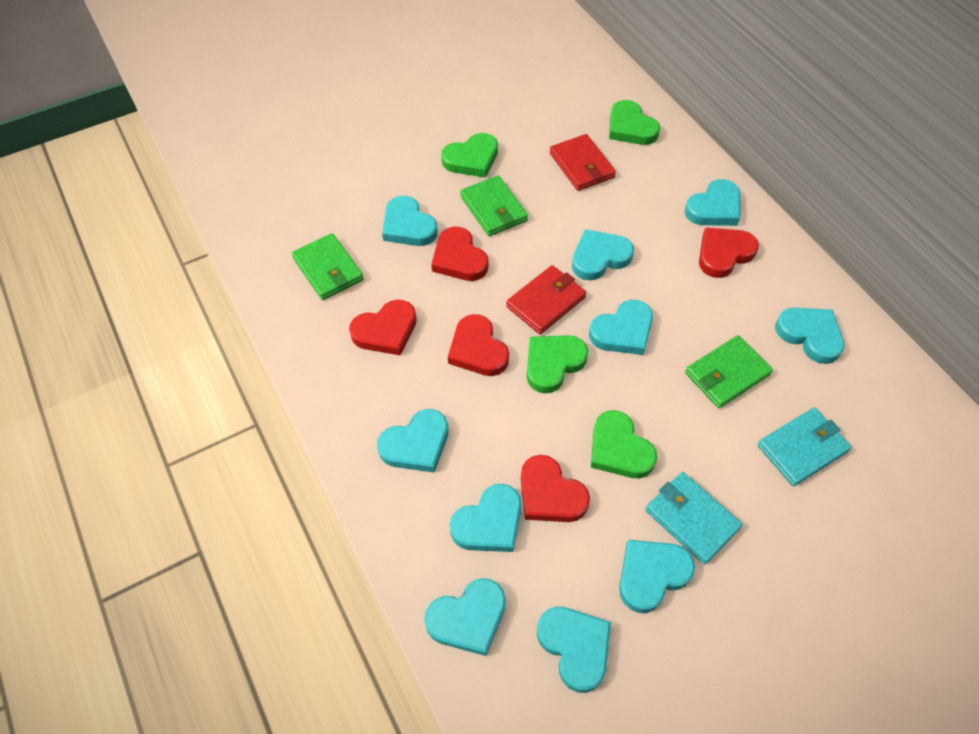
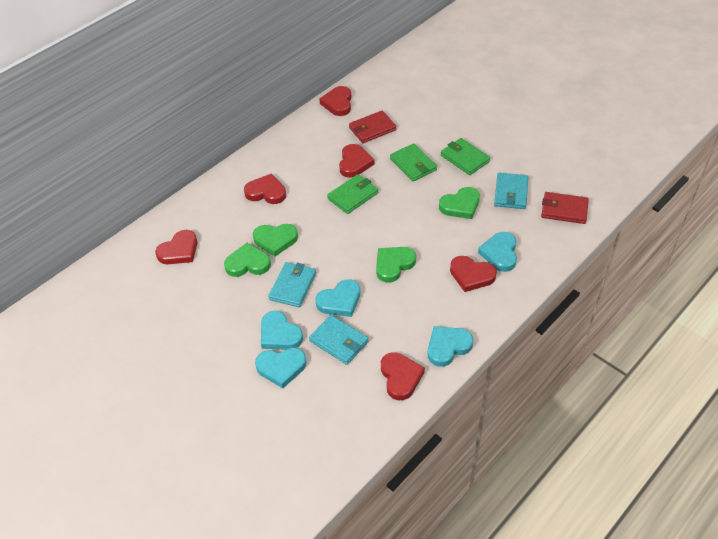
red heart: [349,300,417,356] [431,227,488,281] [448,314,509,376] [521,455,590,522] [699,227,759,278] = 5 -> [155,230,197,264] [244,173,286,204] [319,86,352,116] [339,144,374,178] [381,352,425,400] [450,256,497,292] = 6
turquoise heart: [377,409,448,473] [382,196,438,246] [424,578,506,656] [450,484,521,552] [537,606,611,693] [572,229,634,280] [589,300,653,355] [619,540,695,613] [684,179,740,226] [775,308,845,364] = 10 -> [255,348,307,388] [261,311,303,350] [315,279,360,317] [428,326,473,367] [478,232,517,272] = 5
turquoise wallet: [645,472,743,565] [757,407,852,486] = 2 -> [268,262,316,307] [309,315,369,365] [494,173,528,209] = 3

